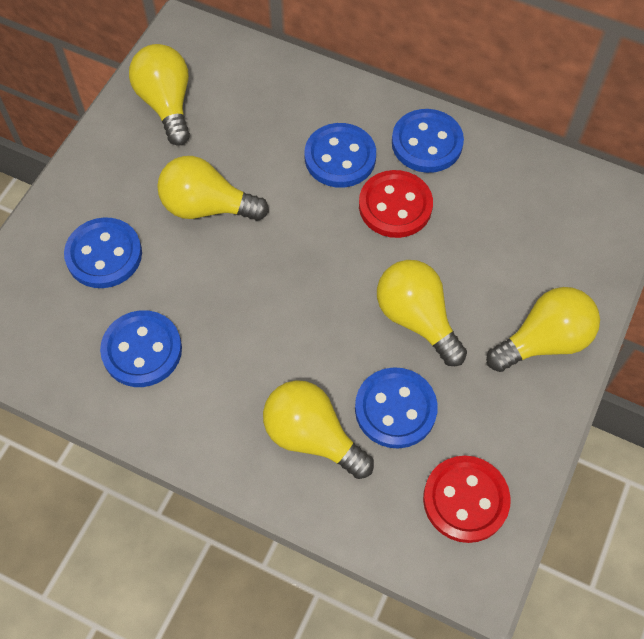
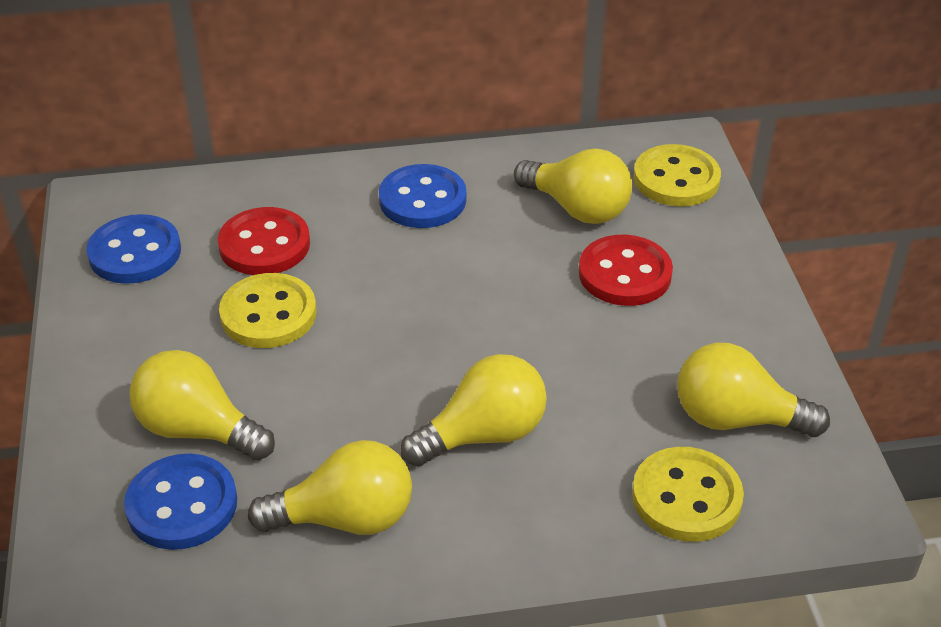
blue button: [64,217,142,288] [100,310,182,387] [305,123,376,188] [355,367,438,449] [392,109,464,173] = 5 -> [86,214,181,284] [124,454,237,550] [379,164,466,228] = 3
yellow button: none = 0 -> [219,273,317,348] [632,447,744,542] [634,144,721,206] = 3

